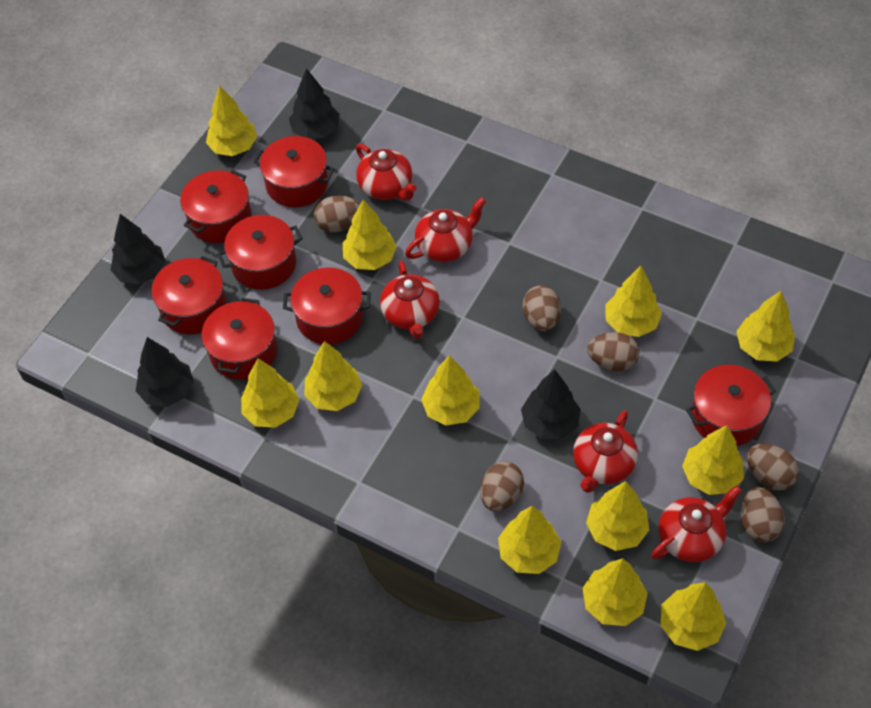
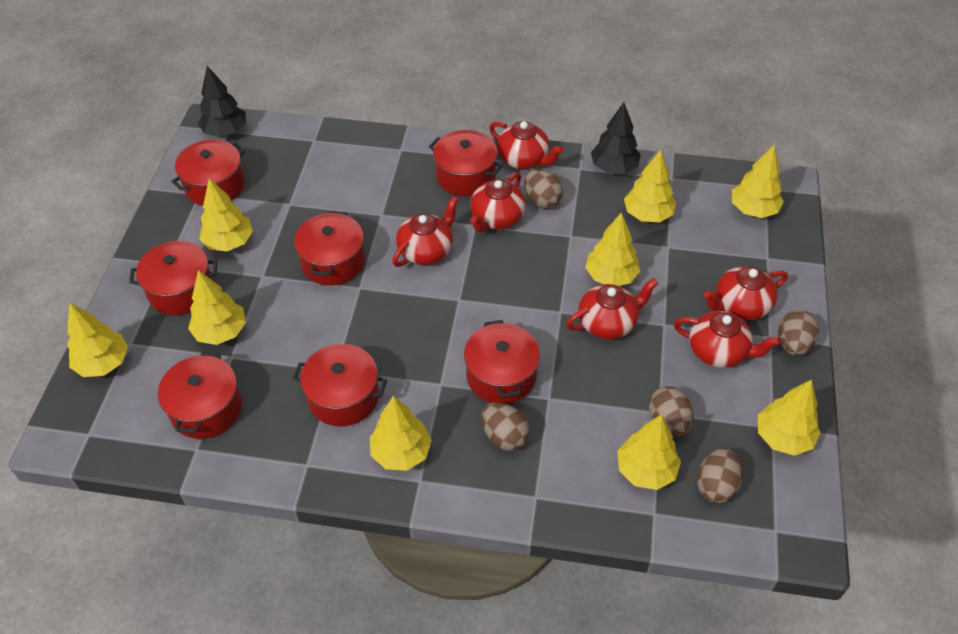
black tree: [111,214,165,284] [136,337,194,407] [289,68,340,139] [521,369,581,439] = 4 -> [198,66,246,137] [591,102,641,174] = 2
brown egg: [314,195,360,233] [480,461,524,512] [523,285,561,331] [587,332,639,371] [741,487,785,542] [747,444,799,491] = 6 -> [481,402,530,451] [524,169,563,209] [649,386,694,436] [697,448,742,503] [778,310,819,356] = 5
red teapot: [356,144,417,201] [380,261,440,339] [405,197,486,262] [573,410,638,493] [651,485,742,562] = 5 -> [392,196,459,267] [470,172,526,232] [489,121,564,169] [566,278,658,339] [674,311,780,368] [704,266,788,320] = 6
yellow tree: [206,85,257,156] [241,358,300,428] [304,341,362,411] [343,200,397,270] [421,355,480,425] [498,506,561,574] [582,558,648,626] [586,481,649,551] [605,266,662,337] [661,582,726,651] [682,425,744,495] [736,291,795,362] = 12 -> [67,303,128,377] [188,270,246,345] [199,178,253,251] [370,396,432,471] [585,212,640,286] [618,414,681,490] [624,149,676,222] [732,145,784,218] [758,379,820,456] = 9

